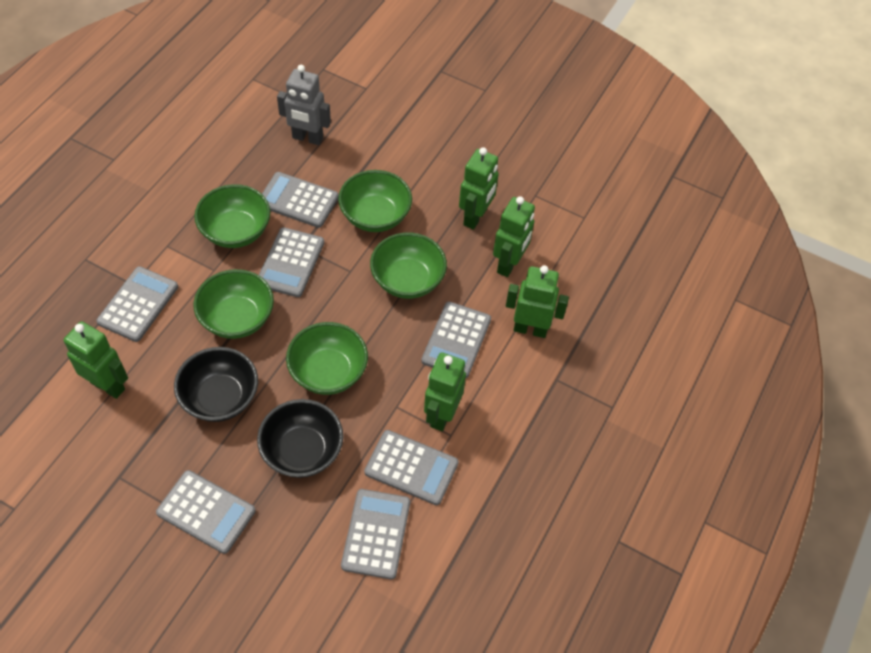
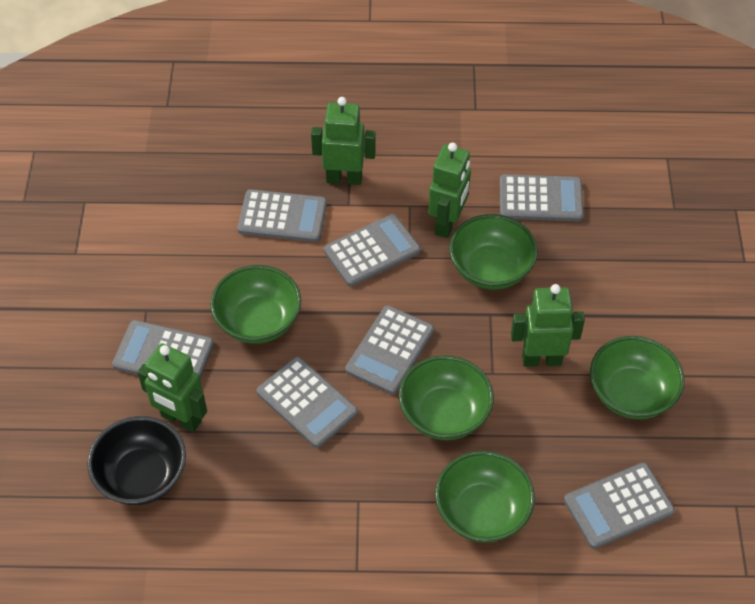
black bowl: [174,347,258,422] [257,399,343,478] = 2 -> [87,416,186,505] = 1
green robot: [64,321,128,399] [424,352,466,431] [459,147,499,230] [493,196,535,277] [506,265,569,338] = 5 -> [137,343,207,432] [311,97,376,185] [428,142,471,238] [511,284,585,367] = 4
grey robot: [277,65,331,145] = 1 -> none = 0

